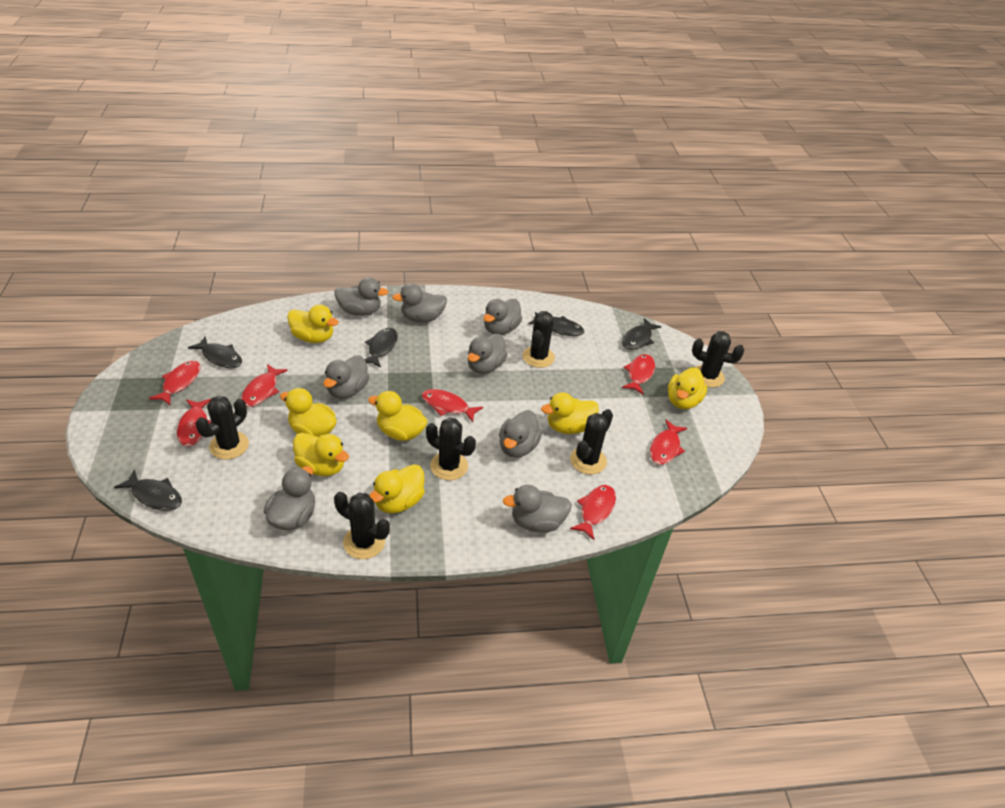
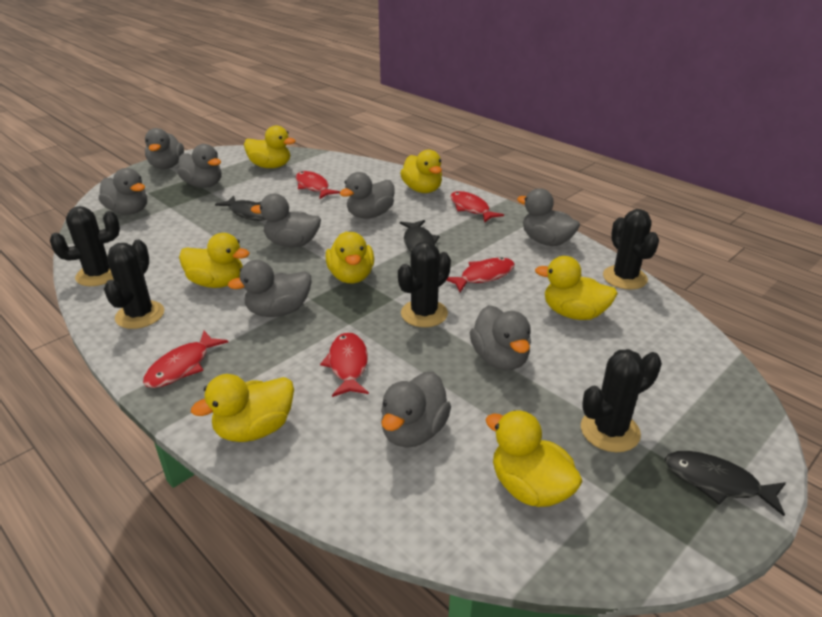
black cactus: [196,396,249,459] [334,492,390,559] [426,417,476,480] [523,311,555,368] [570,409,613,475] [692,331,744,387] = 6 -> [50,206,120,286] [104,240,164,329] [398,241,451,327] [581,349,662,452] [603,209,659,290] = 5
black fish: [114,469,182,511] [188,336,242,368] [365,328,398,368] [529,312,584,336] [622,318,662,350] = 5 -> [215,195,266,221] [400,220,440,252] [665,451,786,516] = 3
grey duck: [264,466,315,530] [323,355,370,399] [334,277,388,316] [392,283,447,322] [468,334,508,374] [484,299,522,335] [499,410,542,458] [503,485,572,533] = 8 -> [99,168,147,215] [145,128,184,169] [177,144,222,188] [228,260,312,317] [251,194,321,247] [339,172,395,219] [381,372,451,448] [470,305,531,370] [517,188,580,246] = 9
red fish: [149,361,201,405] [177,399,211,447] [241,364,288,407] [422,389,483,422] [570,485,616,540] [622,354,655,394] [650,420,687,465] = 7 -> [143,331,228,388] [296,171,340,199] [320,332,369,397] [446,257,515,292] [450,191,504,223] = 5

